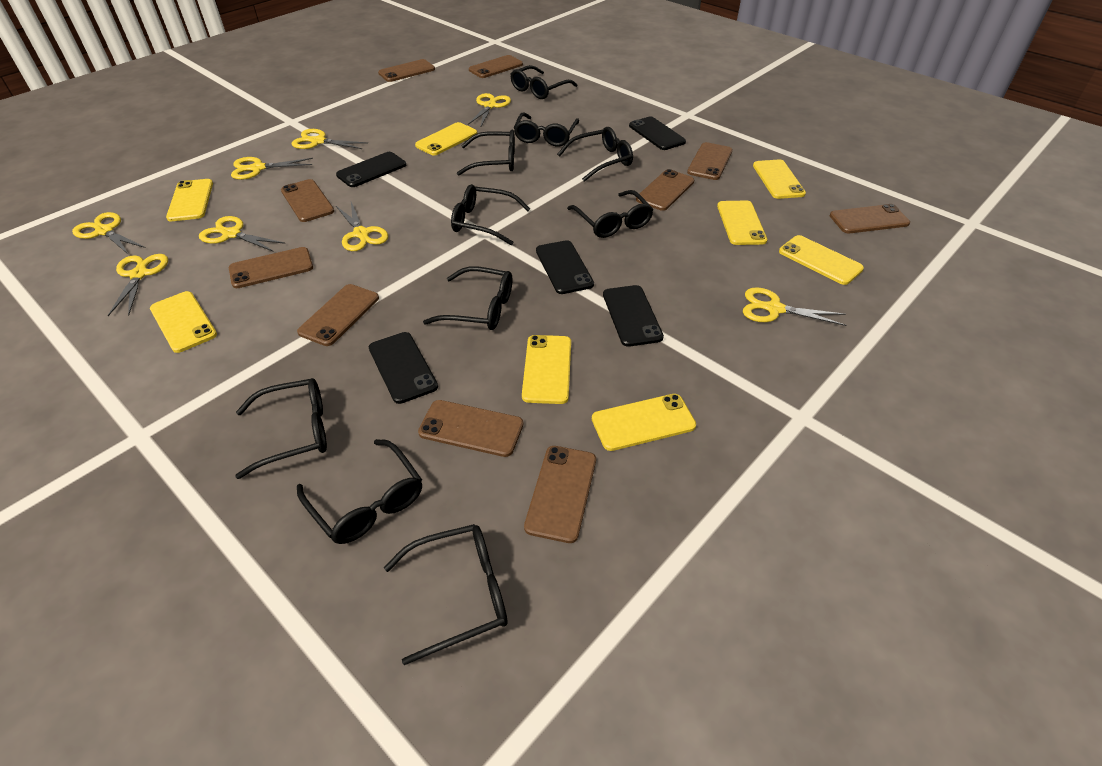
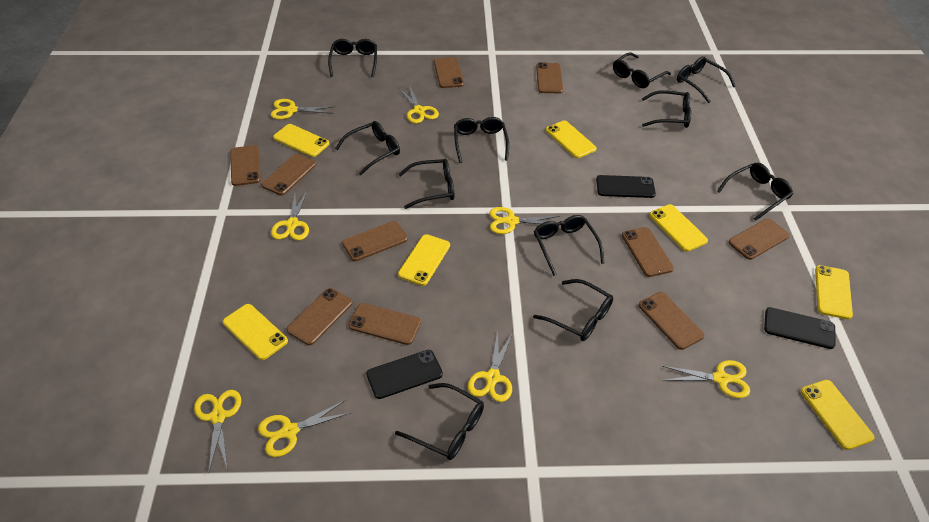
black glasses: [235,378,327,479] [297,439,422,544] [384,524,507,665] [423,266,512,330] [451,184,530,245] [457,130,515,176] [510,65,577,99] [514,113,579,146] [557,127,633,182] [567,190,653,238] = 10 -> [328,39,377,77] [335,121,400,175] [395,383,484,460] [399,159,454,209] [454,117,509,163] [533,279,613,341] [534,215,604,276] [613,52,671,88] [642,90,691,128] [677,56,736,103] [717,163,793,220] = 11
black phone: [336,152,406,187] [369,332,438,404] [536,240,594,294] [603,285,664,347] [629,116,686,150] = 5 -> [366,350,443,399] [596,175,656,198] [764,307,836,349] = 3
yellow phone: [150,291,217,353] [166,179,213,221] [415,122,477,156] [522,335,571,404] [592,394,696,451] [717,201,767,245] [753,160,806,199] [779,235,864,285] = 8 -> [223,304,288,360] [273,124,329,157] [398,234,450,286] [546,120,597,158] [649,204,708,252] [801,380,874,450] [815,265,853,319] = 7

